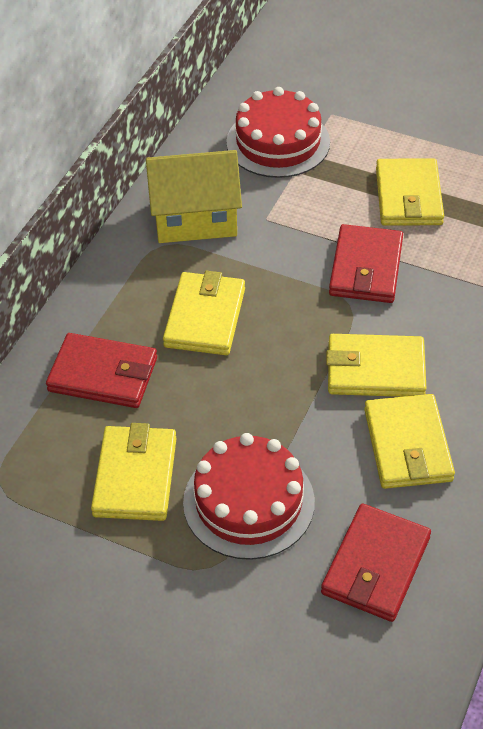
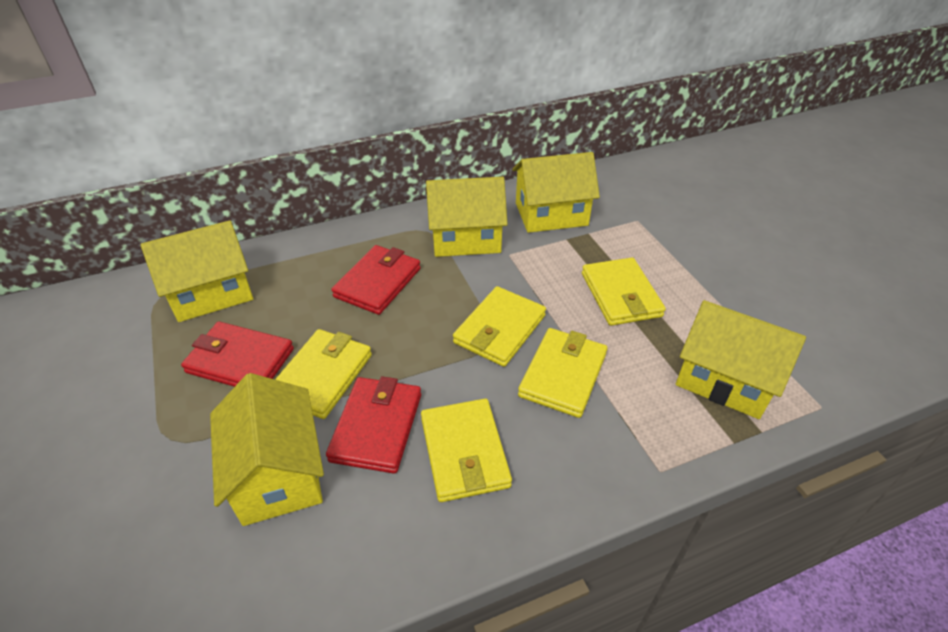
red cake: [183,433,315,560] [226,87,330,178] = 2 -> none = 0
yellow house: [146,150,242,243] = 1 -> [140,220,253,322] [210,373,324,526] [426,177,508,257] [512,152,600,233] [676,300,806,419] = 5

